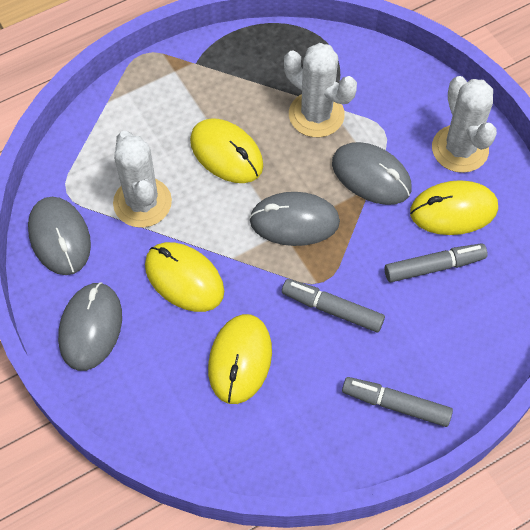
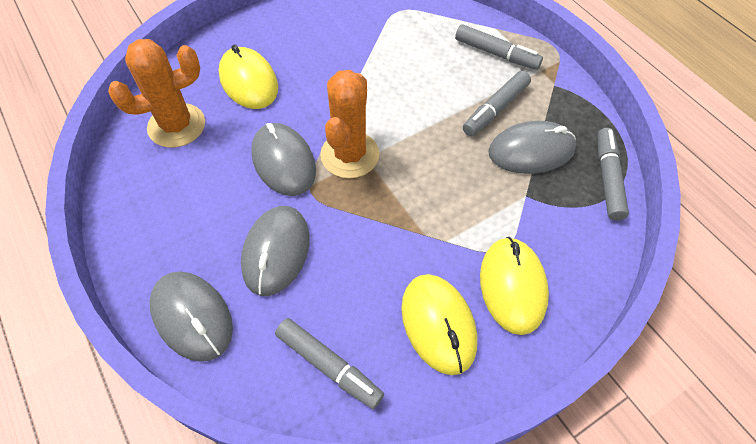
grey marker: [282,279,385,332] [342,377,453,427] [385,243,487,282] = 3 -> [275,318,384,409] [455,24,543,70] [463,71,531,136] [598,128,629,221] = 4
orange cactus: none = 0 -> [108,39,205,148] [320,70,380,178] = 2
white cactus: [113,131,172,228] [284,43,357,137] [432,76,497,173] = 3 -> none = 0
yellow mouse: [145,242,224,312] [190,118,263,183] [208,314,272,404] [410,180,498,235] = 4 -> [219,45,278,109] [401,274,477,375] [480,237,549,335] = 3

